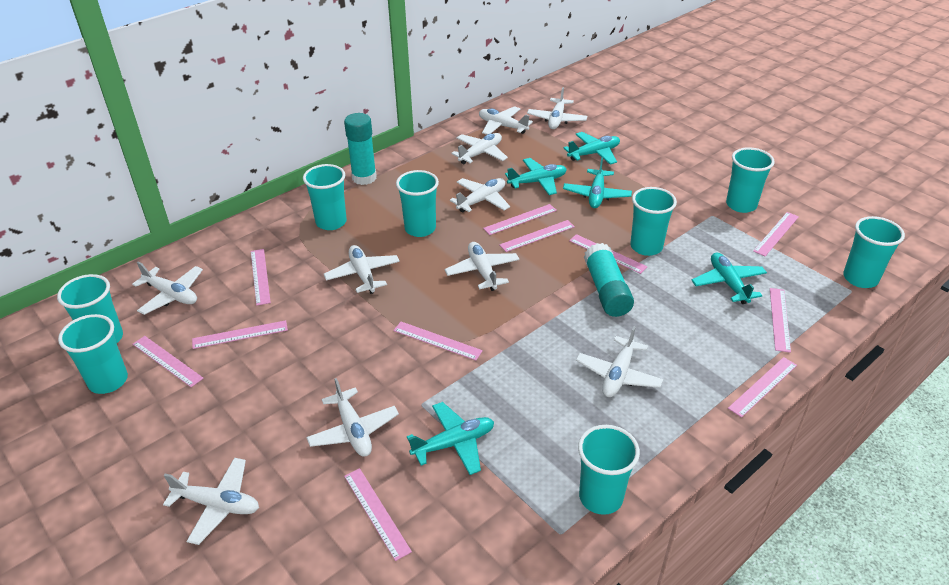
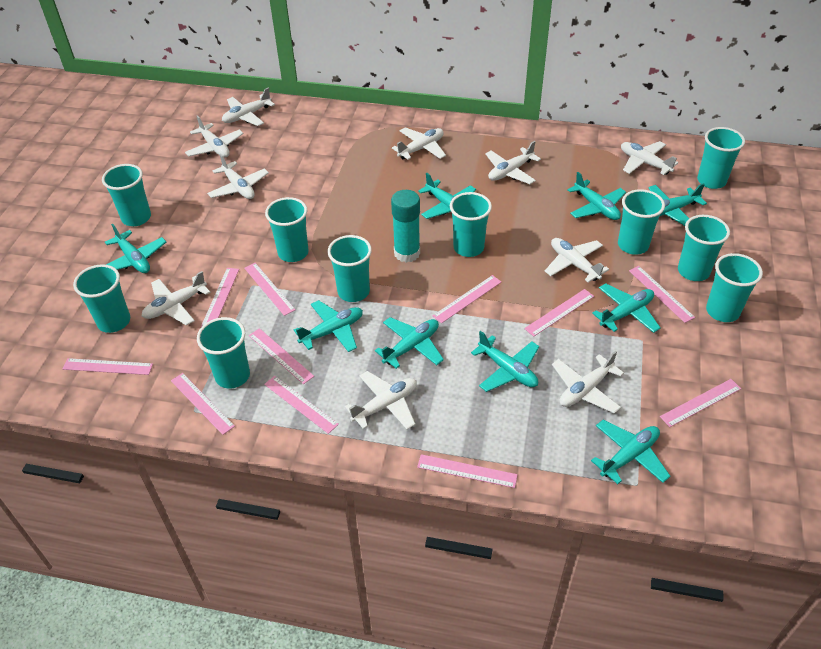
turquoise cup: [57,274,123,343] [58,314,128,394] [303,164,347,230] [396,170,439,237] [578,425,640,515] [630,187,677,256] [726,147,775,213] [843,216,905,288] = 8 -> [73,264,130,333] [102,164,151,226] [197,317,250,388] [265,197,309,262] [327,235,372,302] [450,192,492,257] [618,189,665,255] [678,215,730,281] [697,127,745,189] [706,253,763,322] = 10
turquoise glue stick: [344,113,377,185] [584,243,634,317] = 2 -> [391,190,420,263] = 1
turquoise plane: [407,402,494,475] [505,158,567,195] [563,132,620,165] [563,157,632,208] [692,252,767,304] = 5 -> [105,224,166,273] [294,300,363,352] [375,317,444,369] [418,173,476,219] [471,331,539,392] [567,172,626,220] [591,420,670,484] [592,283,660,333] [648,183,707,226] = 9

